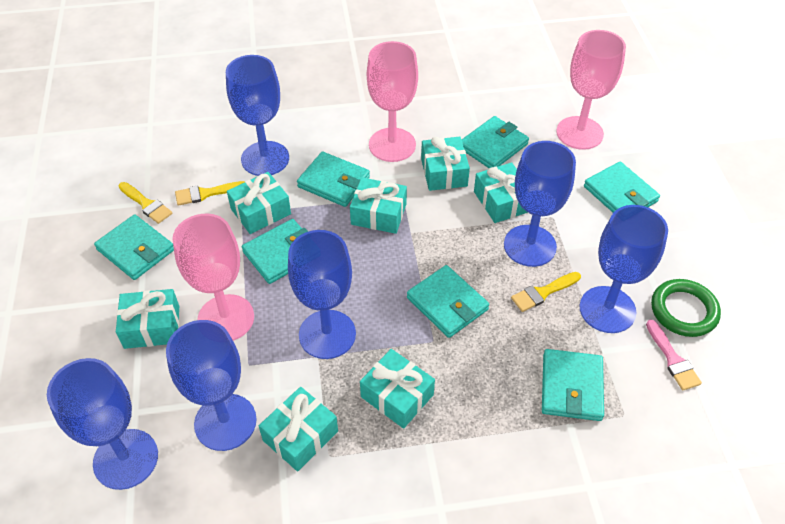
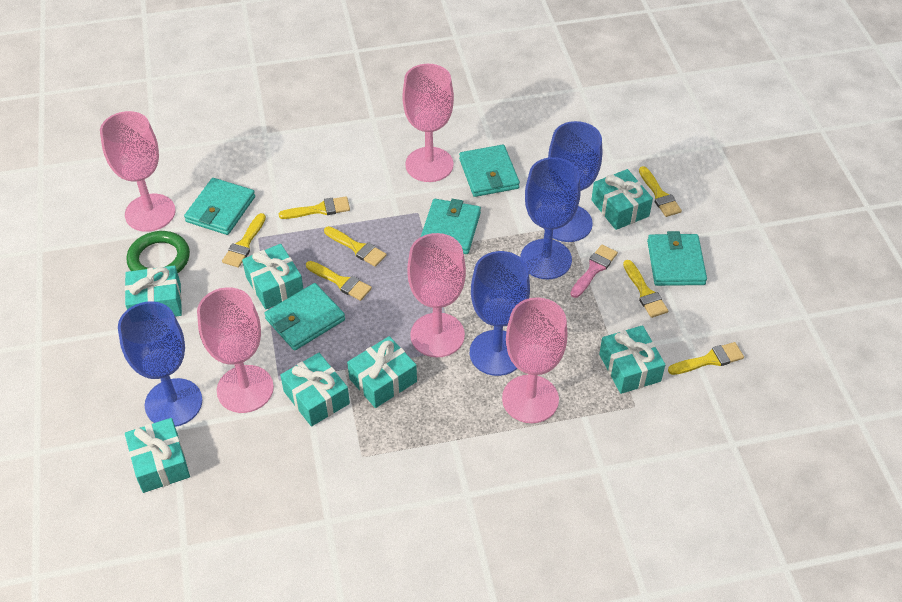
blue goblet: [47,358,158,490] [166,320,257,451] [226,55,289,176] [288,230,356,359] [504,141,576,267] [579,205,668,333] = 6 -> [118,301,202,427] [470,251,530,376] [520,157,580,279] [544,121,602,242] = 4
pink goblet: [172,213,254,341] [367,41,418,162] [556,30,626,150] = 3 -> [100,111,176,232] [197,287,274,413] [402,64,454,182] [407,233,466,357] [502,297,567,423] = 5
turquoise wallet: [94,214,174,280] [242,219,308,284] [297,151,370,207] [407,265,489,338] [462,116,529,168] [542,349,604,421] [584,162,660,213] = 7 -> [184,178,255,235] [264,283,345,351] [421,199,481,254] [459,145,520,197] [647,231,707,286] = 5
yellow brush: [119,182,172,224] [175,181,245,206] [511,272,581,312] = 3 -> [222,213,266,268] [279,196,350,219] [306,261,372,301] [324,226,387,267] [623,260,668,318] [639,166,682,217] [668,342,744,375] = 7

